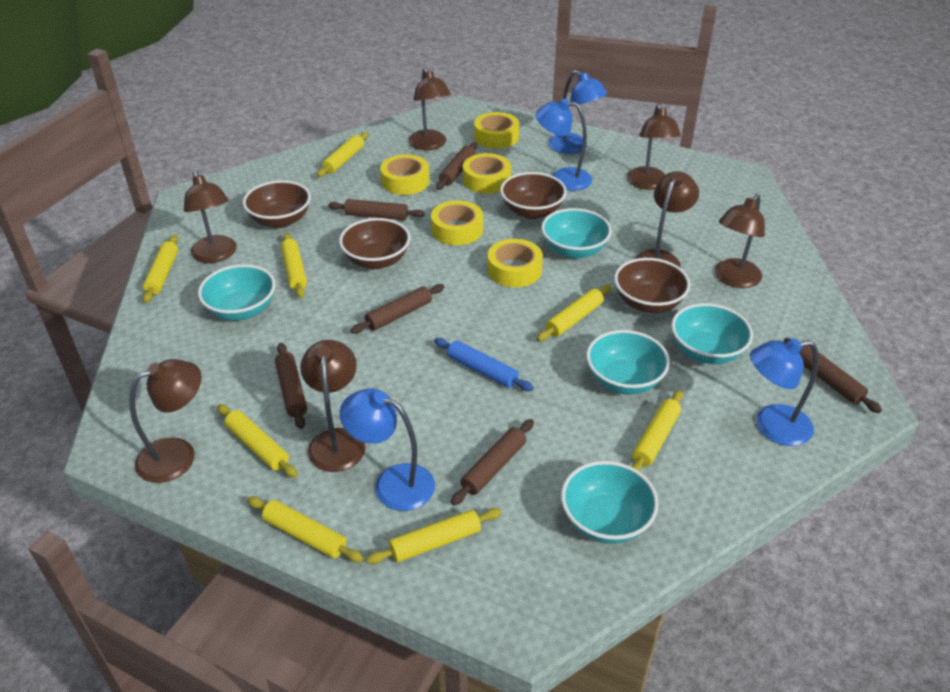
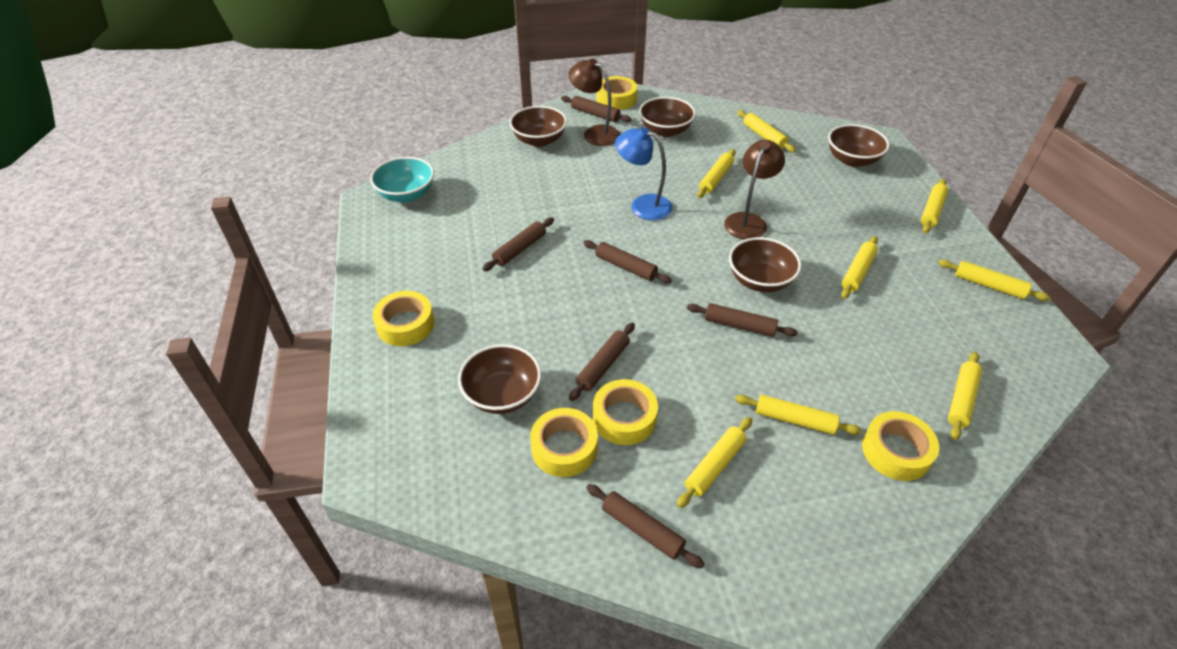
blue lamp: [340,388,435,511] [536,99,592,191] [549,70,607,154] [750,338,819,446] = 4 -> [615,127,672,220] = 1
blue rolling pin: [434,338,534,391] = 1 -> none = 0
brown bowl: [243,180,311,228] [339,218,411,269] [500,172,567,219] [614,258,690,313] = 4 -> [458,344,541,414] [509,106,567,147] [639,97,696,137] [729,237,801,292] [828,124,890,167] = 5
brown lamp: [130,359,202,483] [184,171,237,263] [300,340,366,472] [408,67,451,150] [627,103,681,190] [635,171,699,267] [715,194,765,288] = 7 -> [568,59,620,146] [724,140,785,240] = 2
turquoise bowl: [198,264,276,321] [541,208,612,259] [561,461,659,544] [586,330,670,395] [671,303,753,364] = 5 -> [370,157,434,202] = 1

